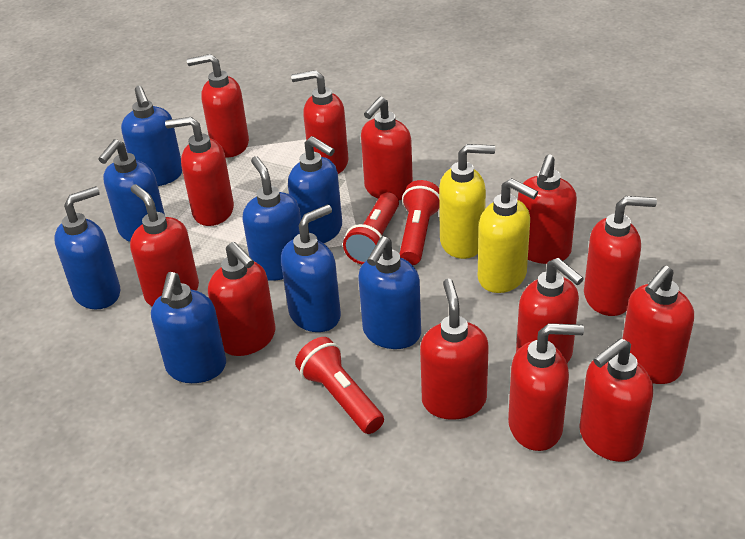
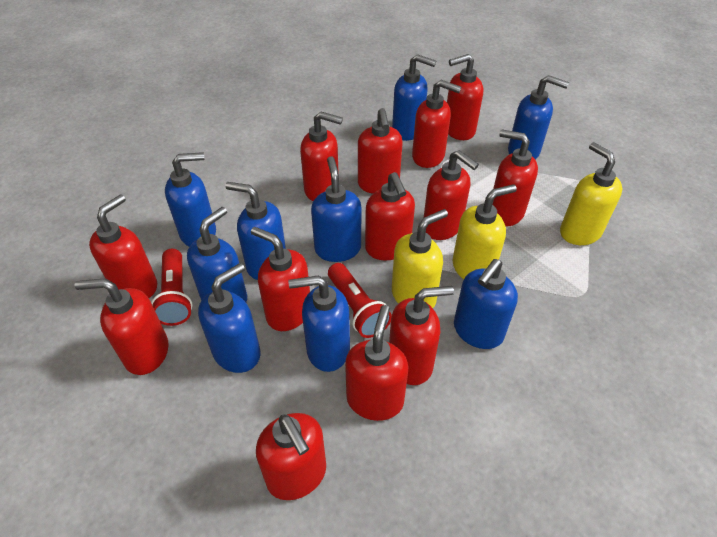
blue soap dispenser: [54,186,120,309] [98,139,165,242] [121,86,182,186] [151,272,226,383] [243,156,301,281] [281,204,341,332] [288,136,342,243] [358,236,421,349] = 8 -> [165,152,216,247] [187,207,247,302] [198,263,261,373] [225,182,286,280] [288,276,350,372] [311,156,361,262] [392,54,436,141] [454,259,518,349] [508,75,569,160] = 9
red flashlight: [295,337,384,434] [343,192,399,265] [400,180,439,265] = 3 -> [151,249,193,326] [328,263,392,338] = 2
yellow soap dispenser: [439,144,495,259] [478,178,538,293] = 2 -> [392,209,448,308] [453,184,517,279] [560,142,622,245] = 3

